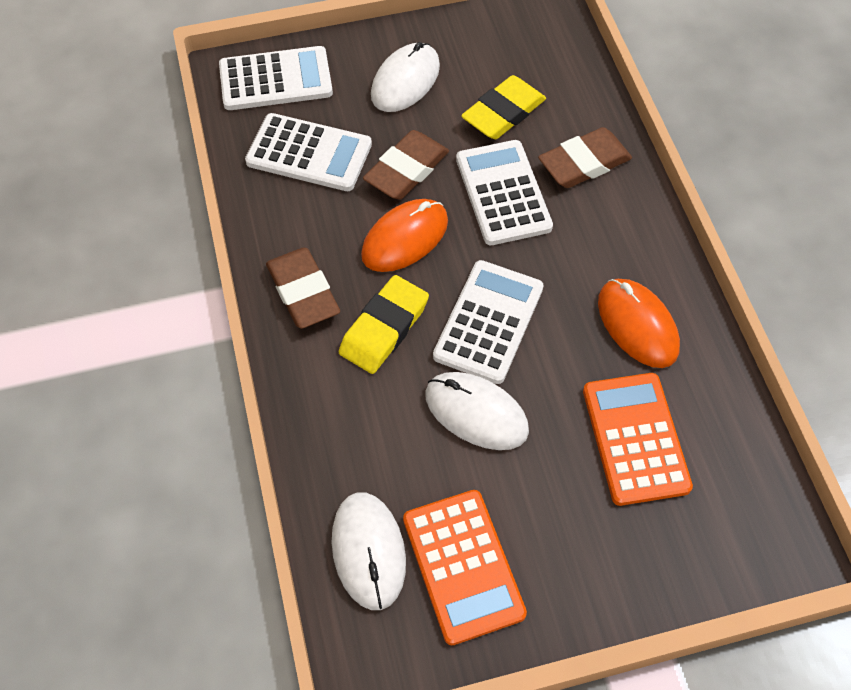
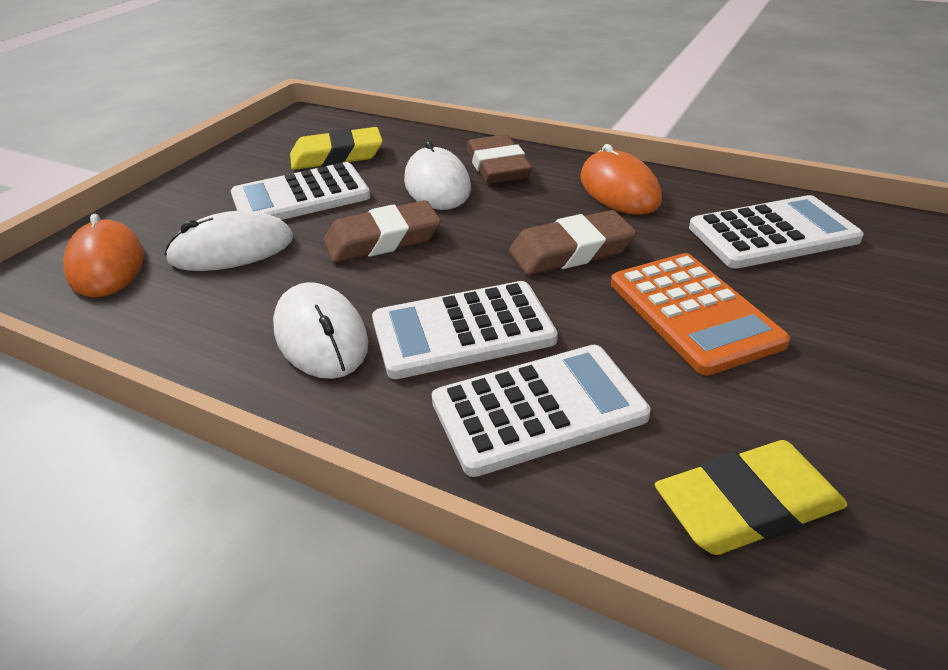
orange calculator: [403,490,527,645] [583,373,693,506] = 2 -> [611,253,790,375] = 1

